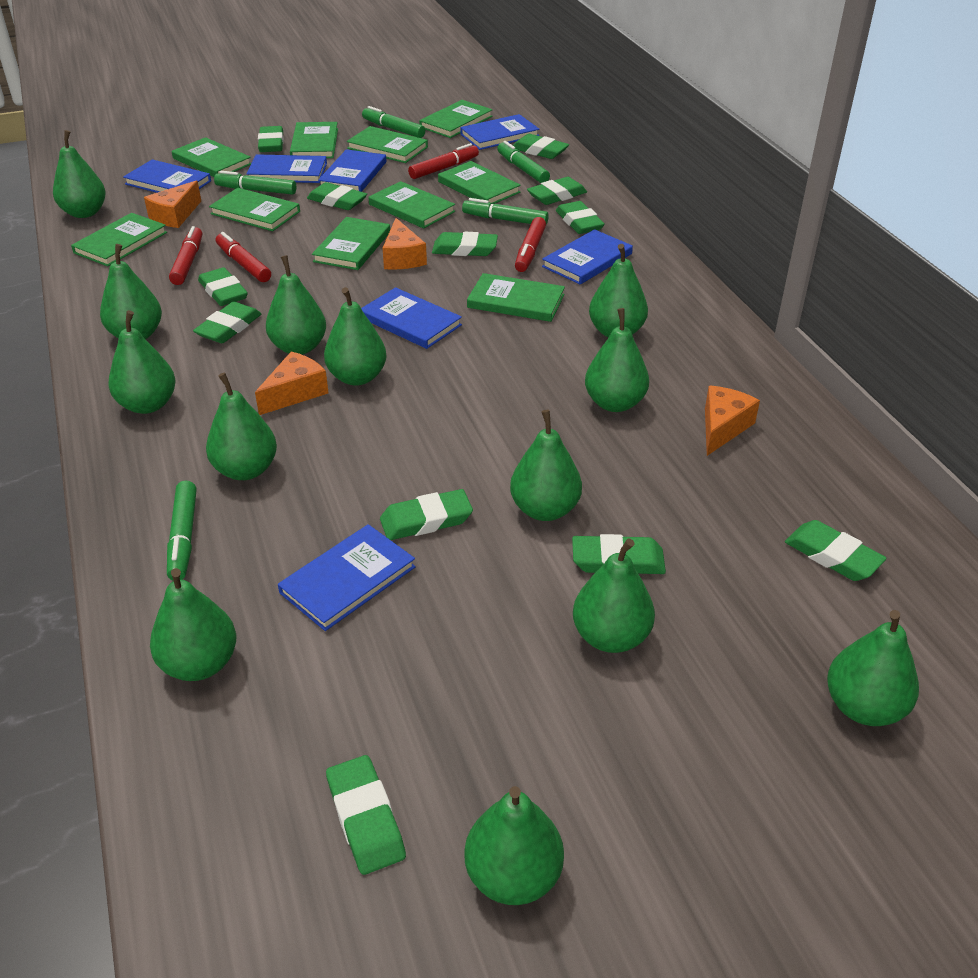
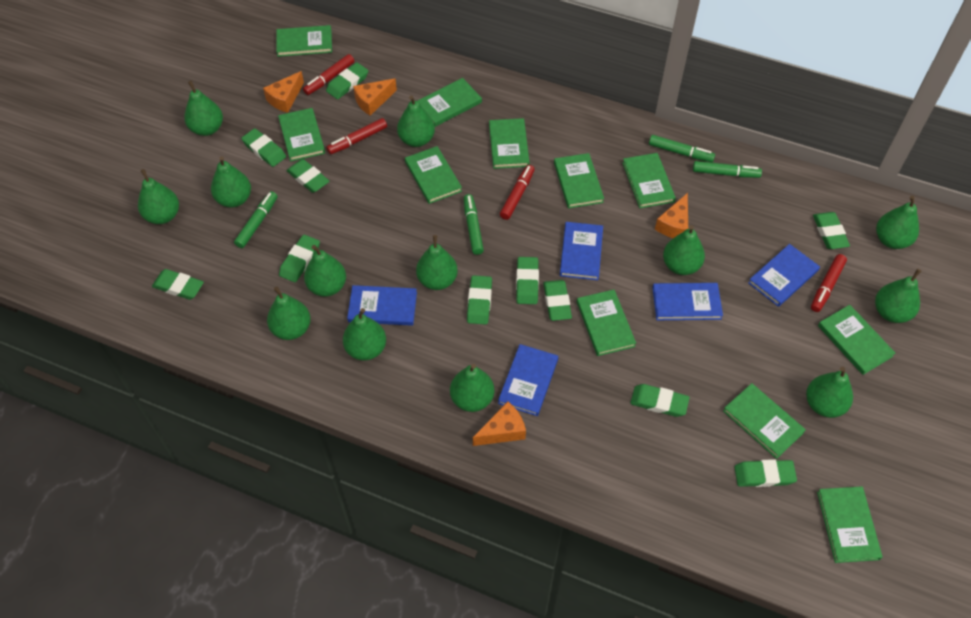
blue book: [123,159,211,193] [246,154,327,183] [278,524,416,631] [318,149,386,192] [361,287,462,349] [460,114,539,150] [542,229,633,285] = 7 -> [347,285,417,326] [498,344,558,416] [560,222,603,280] [652,283,723,320] [748,244,820,307] = 5
green book: [71,213,167,267] [172,137,251,177] [209,188,300,231] [290,122,338,158] [312,217,390,270] [347,126,428,163] [369,181,455,229] [419,100,493,138] [438,161,521,204] [467,273,565,322] = 10 -> [276,25,332,57] [278,108,325,162] [405,146,462,204] [417,78,482,127] [489,118,530,169] [554,153,604,208] [577,290,636,356] [623,153,676,208] [723,383,806,459] [817,486,882,563] [818,305,895,375] = 11
green eraser: [193,302,262,343] [198,267,248,306] [258,126,284,152] [307,182,367,210] [326,755,406,875] [380,489,473,540] [432,232,498,256] [513,134,569,159] [527,177,587,205] [556,201,605,234] [572,534,666,574] [785,520,887,581] = 12 -> [152,269,204,300] [241,128,286,167] [279,234,320,282] [286,159,329,193] [326,62,368,99] [467,275,492,325] [516,257,539,304] [543,280,572,321] [631,384,690,417] [734,459,797,487] [813,212,850,249] = 11
green marker: [167,481,197,580] [214,171,296,195] [362,106,425,138] [462,198,549,225] [497,141,550,183] = 5 -> [234,191,278,248] [464,194,484,255] [649,135,715,162] [693,161,762,178] = 4

